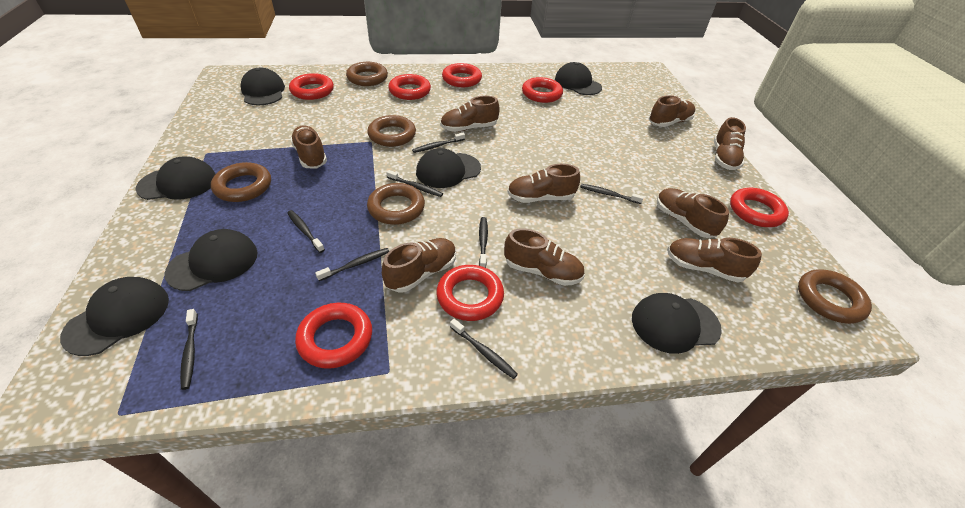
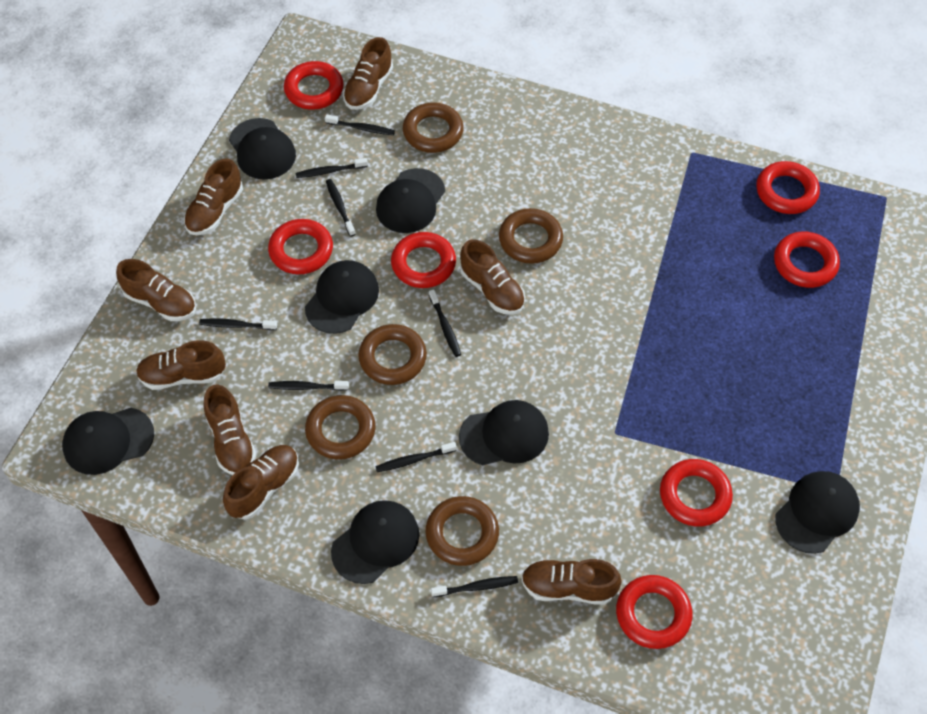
brown shoe: [290,125,327,168] [382,238,456,293] [440,96,500,132] [504,228,585,286] [507,164,580,203] [649,95,695,127] [657,188,729,238] [667,238,762,282] [714,117,746,170] = 9 -> [116,259,196,321] [136,340,226,390] [184,158,243,235] [204,384,256,475] [223,445,299,519] [343,37,393,110] [460,239,525,315] [521,559,622,605] = 8

